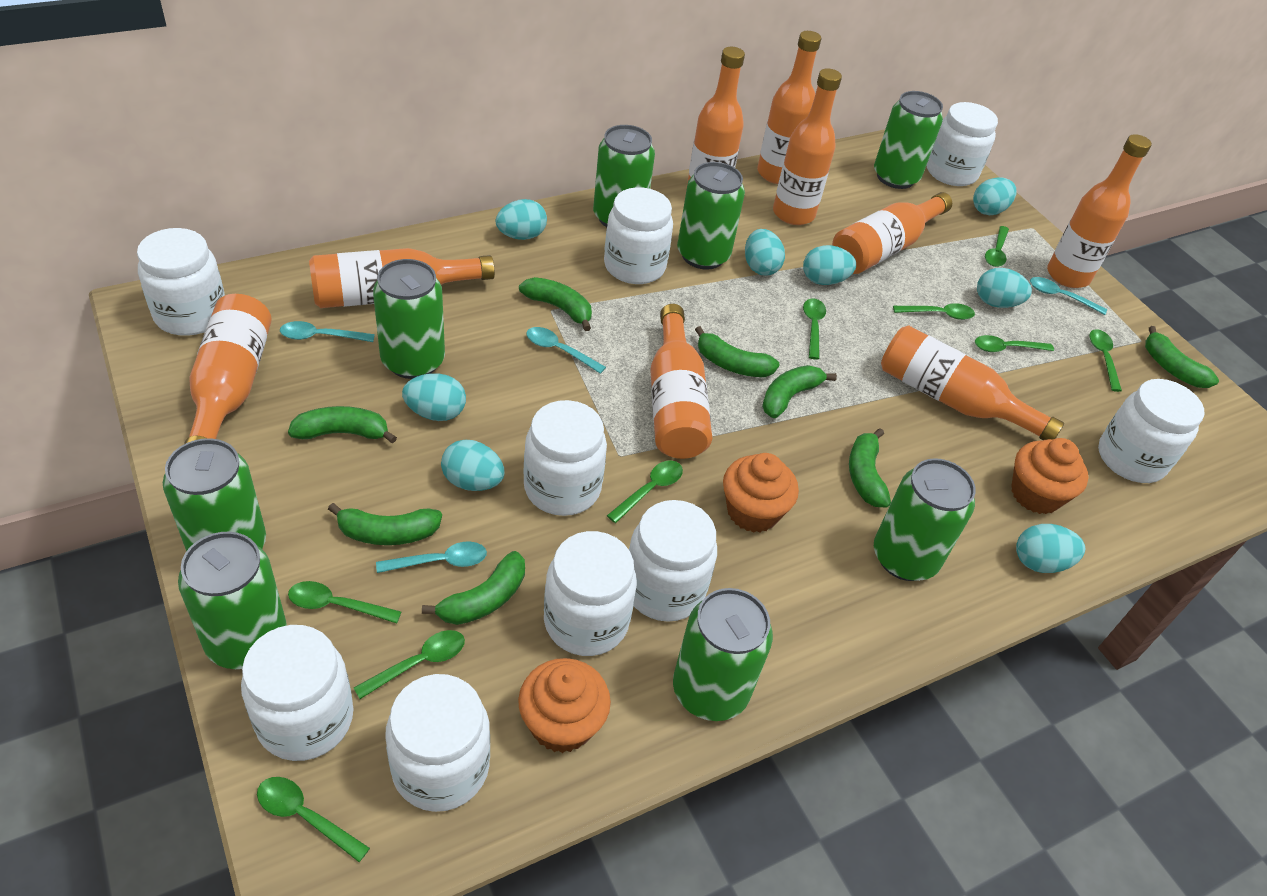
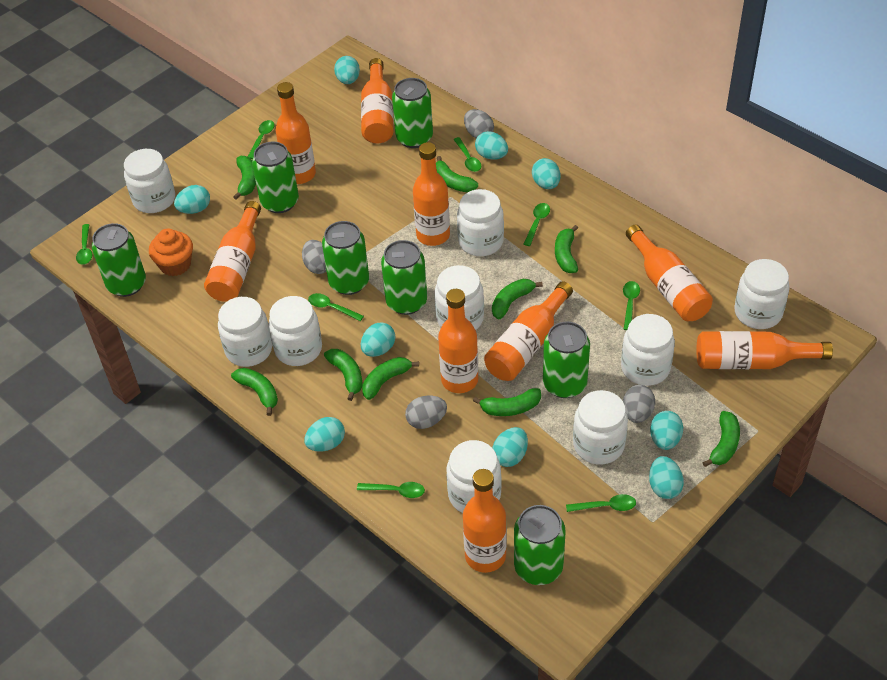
green banana: [288,406,397,443] [328,503,442,545] [422,551,525,625] [519,277,592,331] [695,326,780,377] [762,365,837,418] [849,428,891,508] [1145,326,1219,388] = 8 -> [231,368,278,416] [233,156,256,200] [324,349,362,401] [362,357,419,400] [436,156,478,192] [473,388,541,416] [492,279,543,319] [555,225,578,273] [703,411,740,467] = 9
green can: [163,438,266,551] [178,532,287,669] [373,259,445,379] [593,125,655,227] [673,588,773,721] [677,162,745,270] [874,91,943,189] [874,458,976,581] = 8 -> [92,223,146,297] [252,142,299,213] [322,221,369,295] [381,240,427,315] [392,78,433,148] [514,505,566,585] [543,321,590,398] = 7
green spoon: [257,777,370,862] [288,581,401,623] [354,630,465,699] [607,460,683,523] [803,298,826,360] [893,303,975,320] [975,335,1054,352] [985,226,1009,267] [1089,329,1122,392] = 9 -> [76,224,92,265] [248,120,274,159] [308,293,364,321] [357,482,425,498] [453,137,481,172] [523,203,550,246] [566,494,636,512] [623,281,640,330] = 8
grey egg: none = 0 -> [302,240,327,274] [405,396,447,429] [464,109,494,138] [623,385,655,423] = 4
orange cupcake: [518,658,611,753] [723,453,799,533] [1011,438,1089,514] = 3 -> [149,228,193,276] = 1
turquoise egg: [402,373,466,421] [441,440,505,491] [496,199,547,240] [745,229,785,275] [803,245,856,285] [973,177,1017,215] [977,268,1032,308] [1016,524,1085,573] = 8 -> [174,185,210,214] [304,417,345,452] [334,56,360,84] [361,322,395,357] [475,131,508,160] [492,427,528,467] [532,158,560,189] [649,456,684,499] [650,411,683,450] = 9
turquoise spoon: [280,321,375,342] [376,542,487,573] [526,327,606,374] [1030,277,1107,315] = 4 -> none = 0

